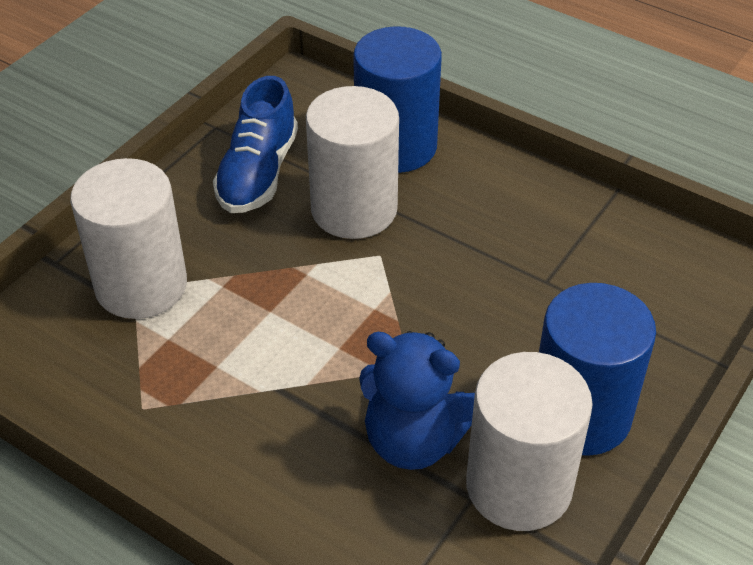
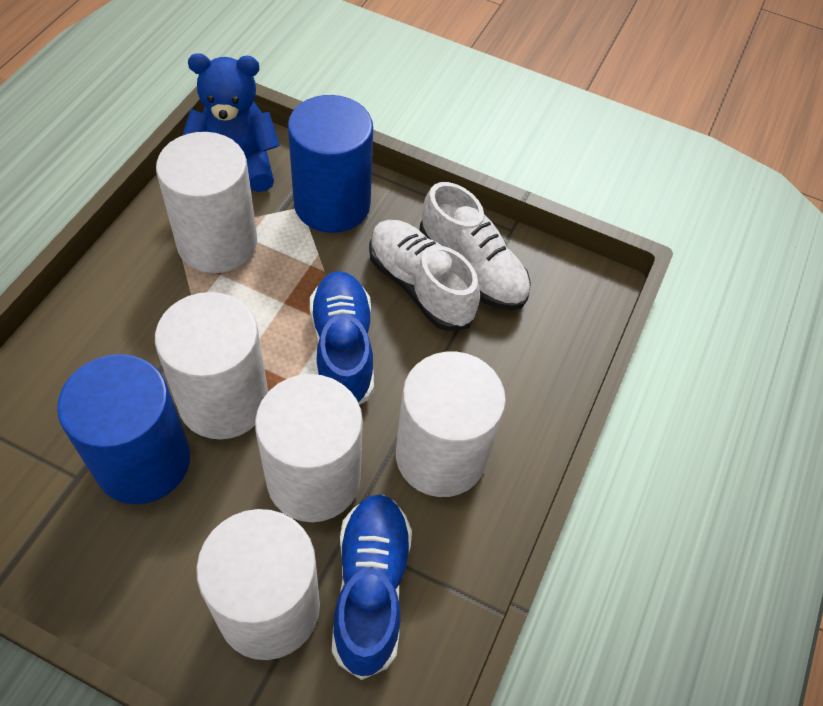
blue shoe: [213,76,298,213] = 1 -> [310,271,374,405] [332,494,412,680] = 2
white cylinder: [70,158,187,319] [306,86,399,239] [466,352,593,531] = 3 -> [155,292,268,440] [156,132,257,273] [196,509,320,660] [255,374,363,522] [396,352,506,497] = 5
white shoe: none = 0 -> [369,220,480,331] [420,182,531,310] = 2

